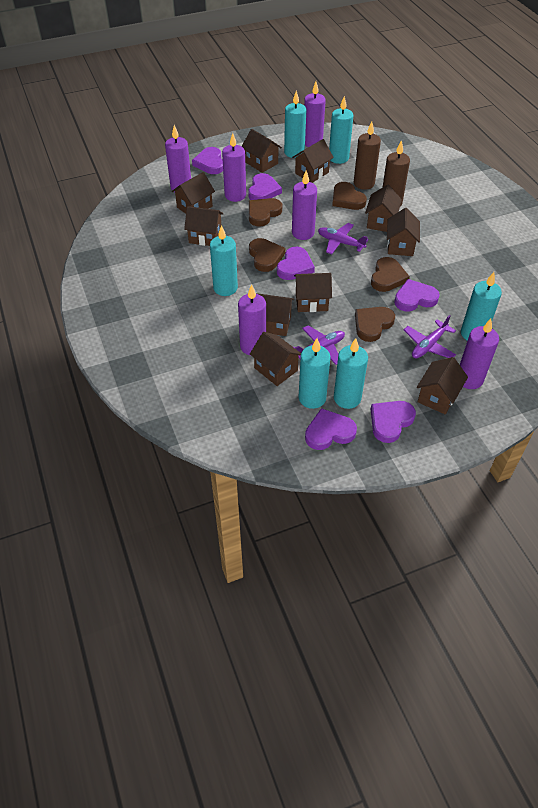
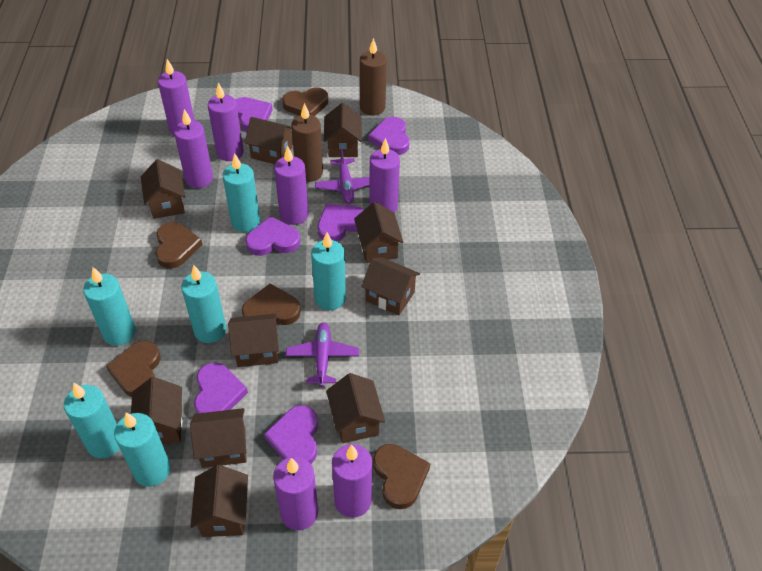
purple candle: [165,125,191,192] [222,133,246,202] [238,284,266,356] [292,170,317,240] [304,82,326,147] [460,319,499,389] = 6 -> [158,59,195,136] [174,109,213,188] [208,83,244,161] [273,457,318,530] [274,145,309,225] [332,444,372,518] [369,138,400,213] = 7
purple plane: [293,325,345,365] [318,223,368,254] [404,315,456,358] = 3 -> [286,322,359,387] [315,148,370,203] = 2

